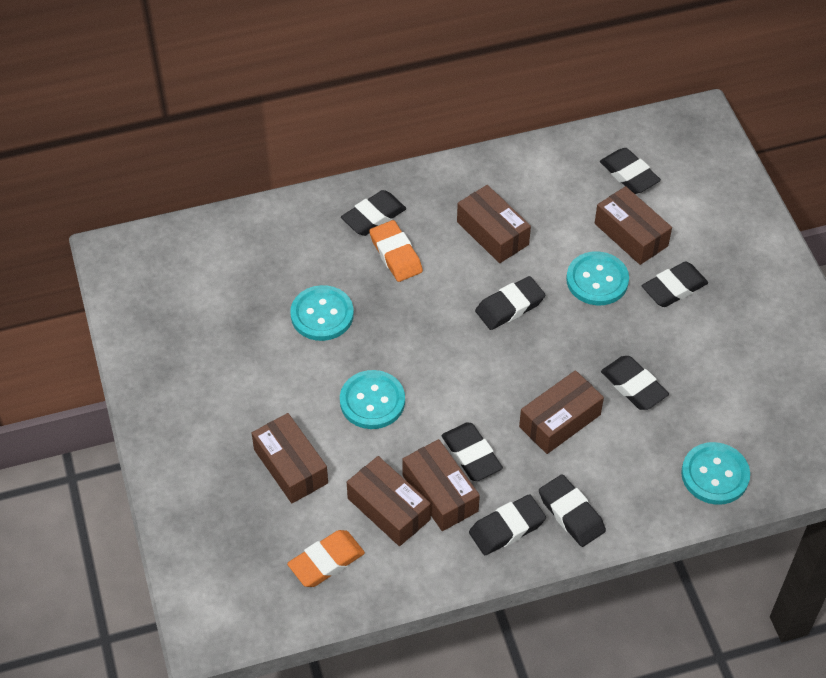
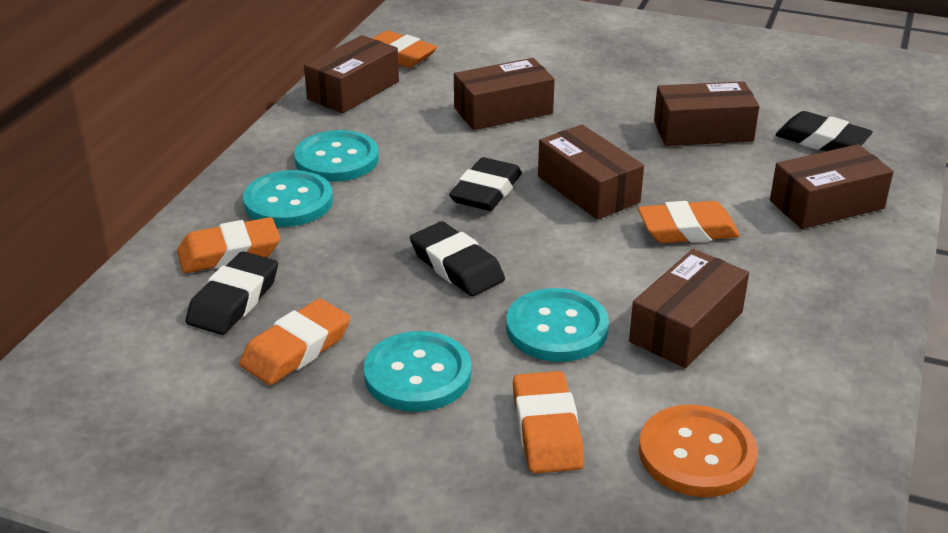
black eraser: [341,190,406,236] [441,422,503,481] [469,494,546,555] [475,276,545,330] [539,474,606,547] [600,148,661,194] [601,356,669,410] [642,261,708,307] = 8 -> [186,251,278,335] [410,221,505,296] [449,157,522,211] [776,111,873,151] = 4
orange button: none = 0 -> [639,404,757,497] = 1
orange eraser: [287,530,365,587] [369,220,423,282] = 2 -> [177,217,280,273] [239,298,350,385] [372,30,437,68] [513,371,584,474] [638,201,740,243] = 5

